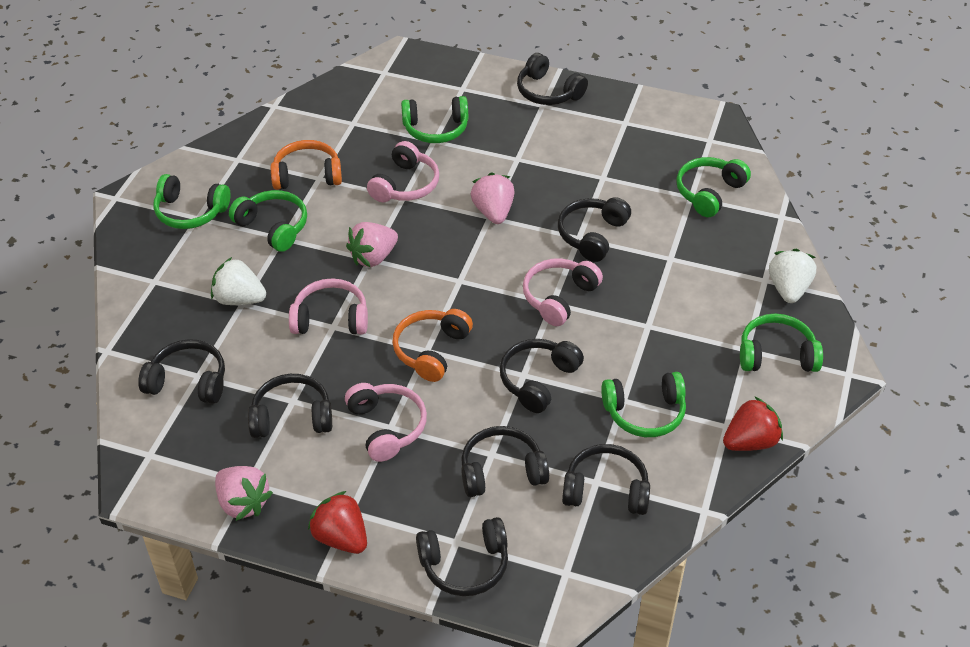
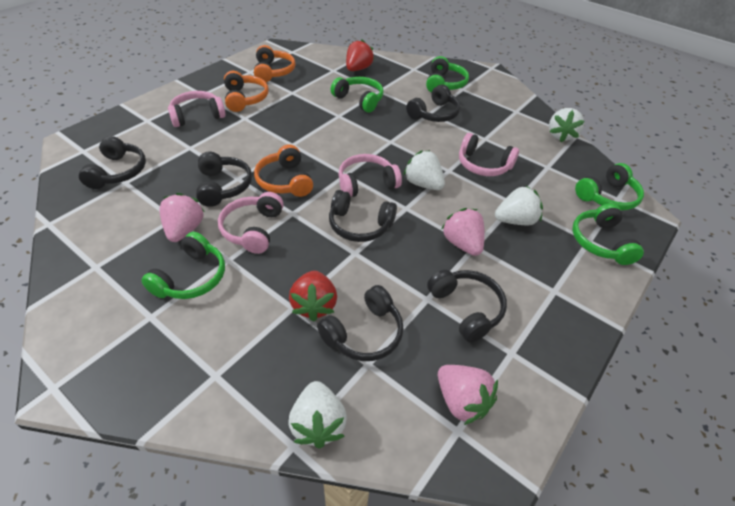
black headphones: [138,339,225,404] [248,374,332,438] [416,517,508,596] [461,426,549,497] [500,339,584,413] [517,53,588,105] [558,197,631,262] [562,444,650,515] = 8 -> [79,136,146,189] [196,152,252,207] [317,285,404,361] [329,190,397,242] [406,85,460,122] [427,270,507,343] = 6
green headphones: [153,174,230,229] [229,190,307,252] [401,96,468,143] [601,372,686,437] [676,157,751,217] [740,314,823,372] = 6 -> [141,232,225,299] [331,77,383,113] [426,56,469,93] [572,203,644,265] [575,163,644,210] = 5
orange headphones: [271,140,342,190] [392,309,473,382] = 2 -> [224,71,269,112] [254,45,296,82] [254,144,313,197] = 3
white strawberry: [211,257,266,305] [769,249,816,303] = 2 -> [289,381,347,449] [403,150,445,190] [495,186,543,225] [549,108,585,142] = 4

